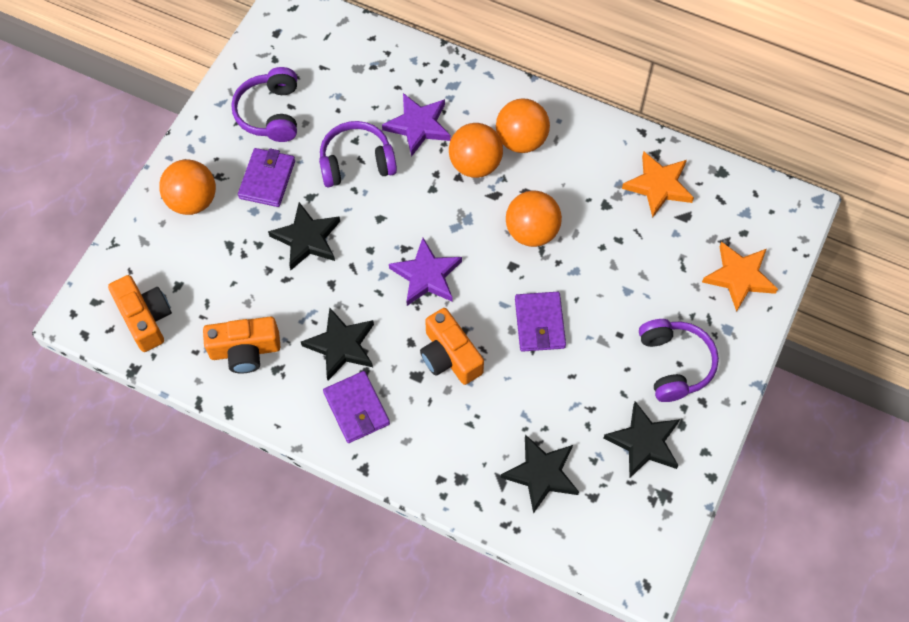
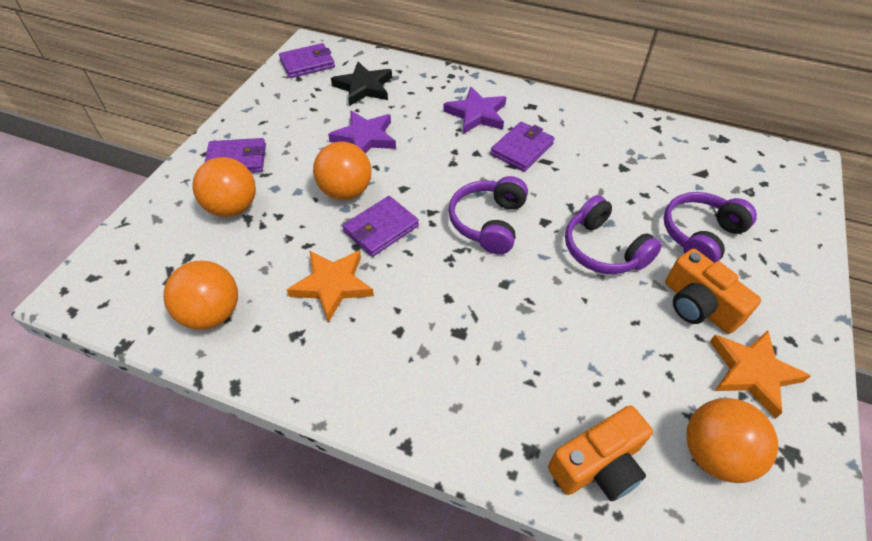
black star: [268,202,340,270] [301,308,374,380] [501,434,579,514] [604,401,680,478] = 4 -> [331,62,392,106] = 1
orange camera: [108,275,172,352] [203,317,281,373] [420,308,484,385] = 3 -> [548,405,653,501] [665,249,761,334] = 2
purple wallet: [238,148,295,207] [323,371,390,443] [515,292,566,352] = 3 -> [204,138,266,173] [279,43,335,78] [343,196,419,257] [491,122,555,172] = 4

